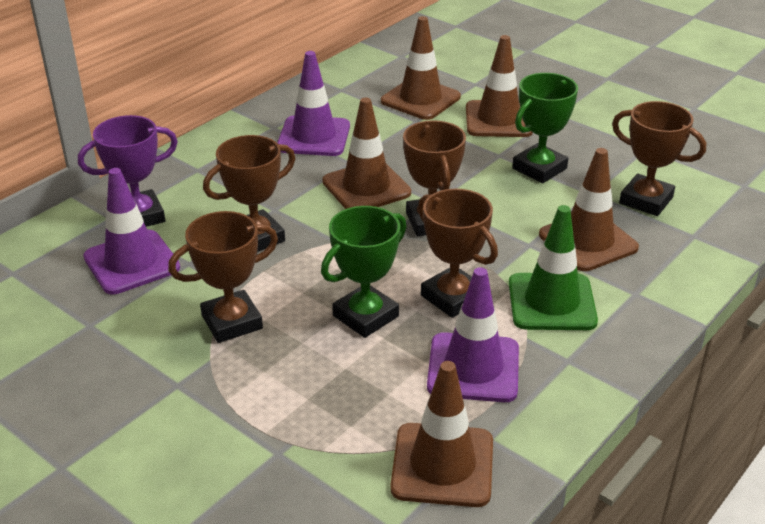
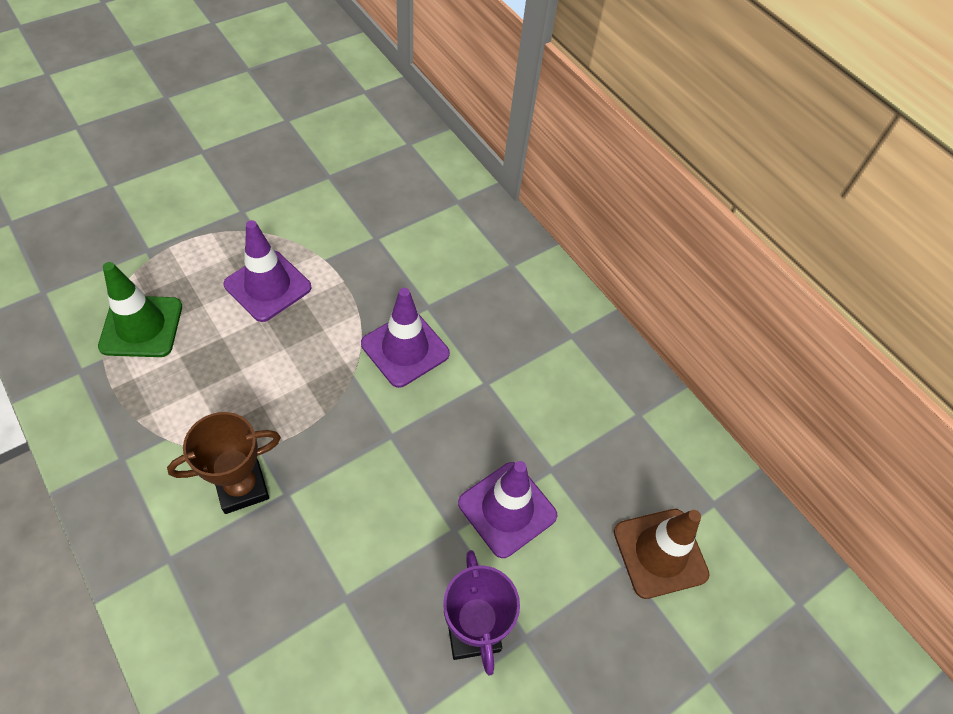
brown traffic cone: [322,98,411,209] [381,16,461,120] [390,361,493,507] [466,35,533,137] [539,148,639,271] = 5 -> [614,509,710,599] = 1
brown trophy: [168,211,278,343] [203,135,295,252] [403,120,466,236] [418,189,498,318] [612,101,706,216] = 5 -> [167,412,281,514] = 1
green trophy: [321,206,407,338] [512,73,578,183] = 2 -> none = 0

